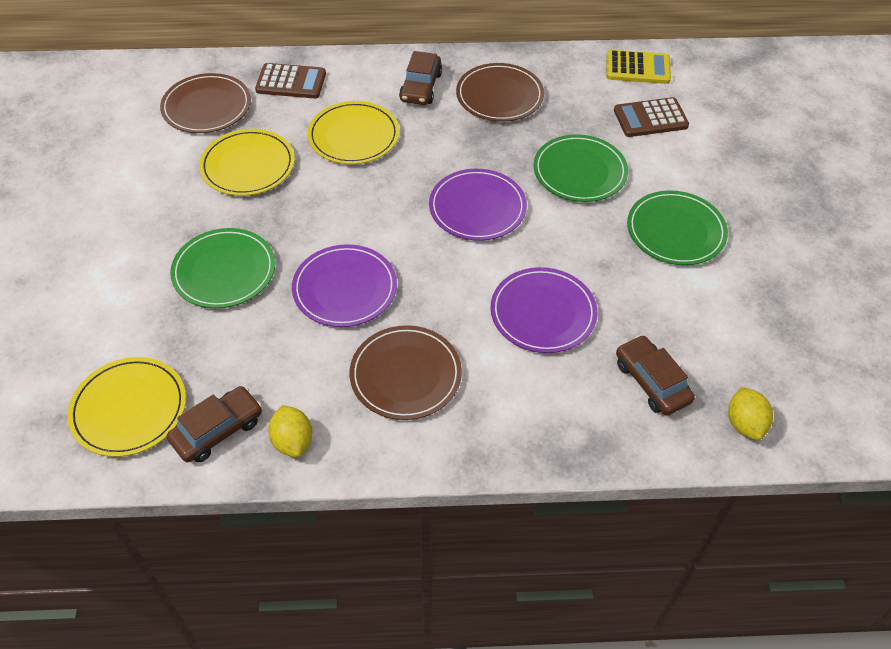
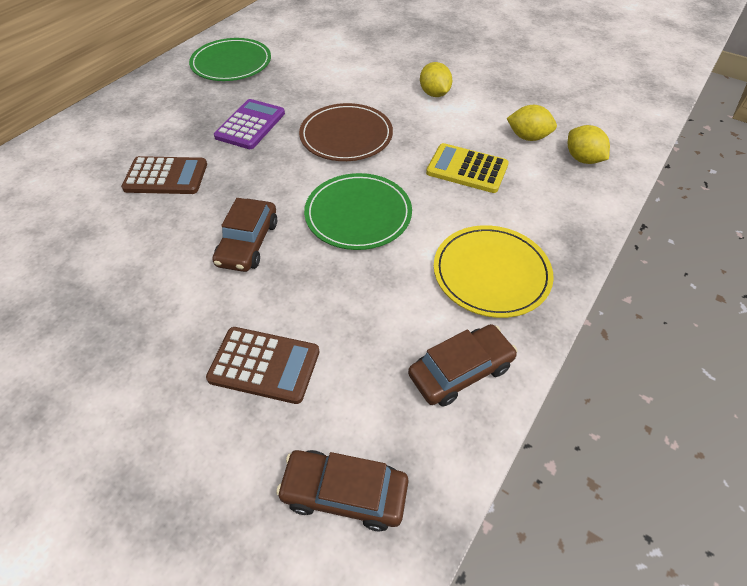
brown plate: [160,73,251,133] [350,325,462,420] [456,63,544,122] = 3 -> [299,103,393,161] = 1
green plate: [170,228,275,308] [533,134,628,202] [627,190,728,265] = 3 -> [189,38,271,81] [304,173,412,250] = 2
purple calculator: none = 0 -> [214,99,285,149] = 1
purple plate: [292,244,397,327] [429,169,527,241] [491,267,597,353] = 3 -> none = 0
yellow lemon: [268,405,312,457] [728,387,773,440] = 2 -> [420,62,452,97] [506,105,557,141] [568,125,610,164] = 3
yellow plate: [67,357,186,457] [199,129,295,196] [307,101,399,164] = 3 -> [434,225,554,318] = 1

